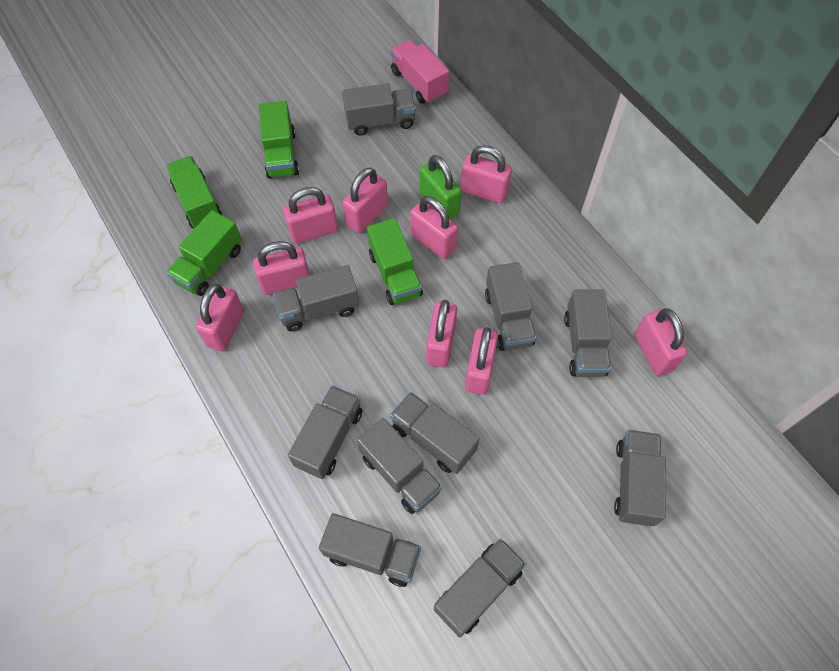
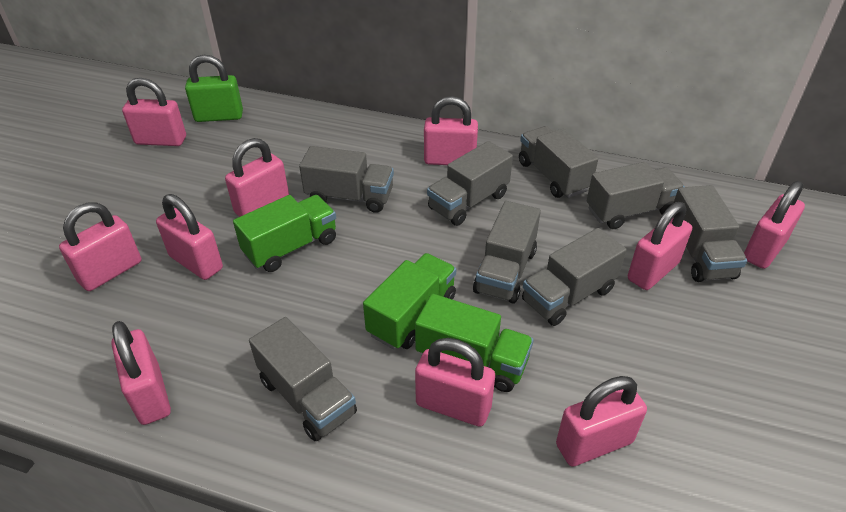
green truck: [166,156,222,229] [166,210,242,296] [259,101,299,179] [367,218,423,305] = 4 -> [233,195,336,272] [363,253,456,350] [415,294,534,392] = 3
grey truck: [273,265,359,332] [288,385,362,479] [319,513,421,587] [342,83,416,136] [357,418,442,514] [390,392,480,474] [434,538,526,638] [485,262,537,351] [564,290,612,377] [614,430,666,526] = 10 -> [249,317,357,441] [299,146,394,213] [427,141,513,226] [473,201,541,304] [519,126,598,198] [522,228,626,326] [587,162,685,229] [673,185,747,282] = 8
pink padlock: [196,284,244,351] [253,241,310,295] [283,187,338,244] [342,168,388,233] [410,196,458,259] [426,300,457,368] [460,145,512,203] [465,327,498,395] [635,308,687,376] = 9 -> [59,202,141,291] [111,321,171,425] [122,78,186,146] [156,194,223,280] [225,138,289,217] [415,338,495,427] [424,96,478,165] [556,376,647,467] [628,202,692,290] [744,181,805,269] = 10
pink truck: [390,40,449,104] = 1 -> none = 0

